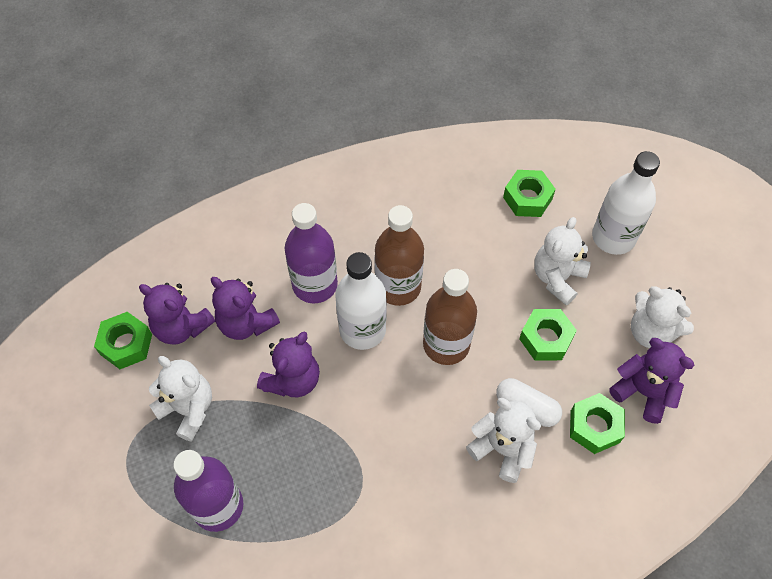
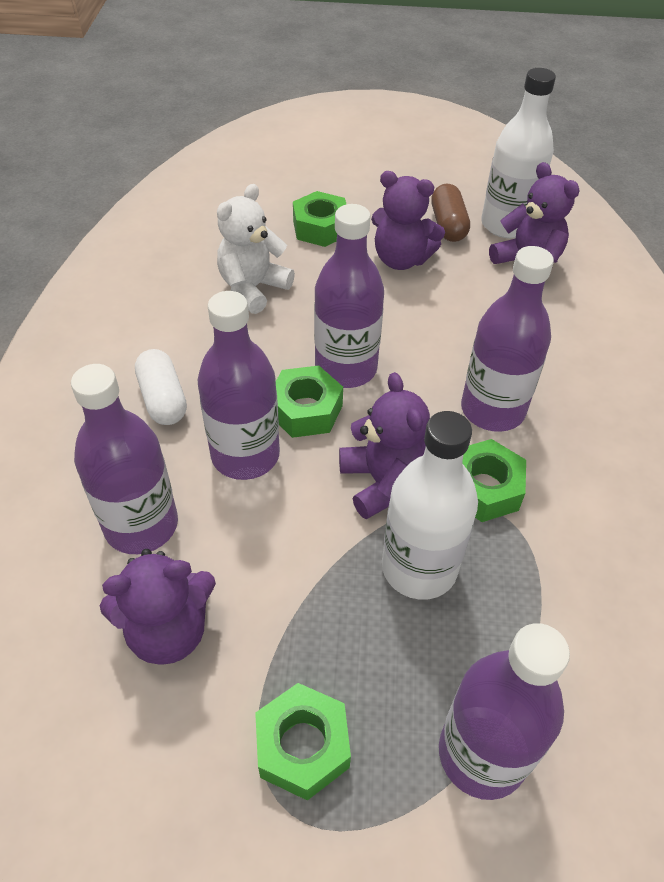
brown bottle: [375,205,424,306] [423,269,477,365] = 2 -> none = 0
brown capsule: none = 0 -> [431,184,470,242] = 1
purple bottle: [173,450,243,532] [285,203,338,303] = 2 -> [71,364,178,554] [197,291,280,480] [314,204,384,388] [439,623,570,800] [461,246,554,432] = 5
white teddy bear: [149,356,212,442] [466,398,541,483] [534,217,591,306] [631,286,694,348] = 4 -> [217,184,295,314] = 1

